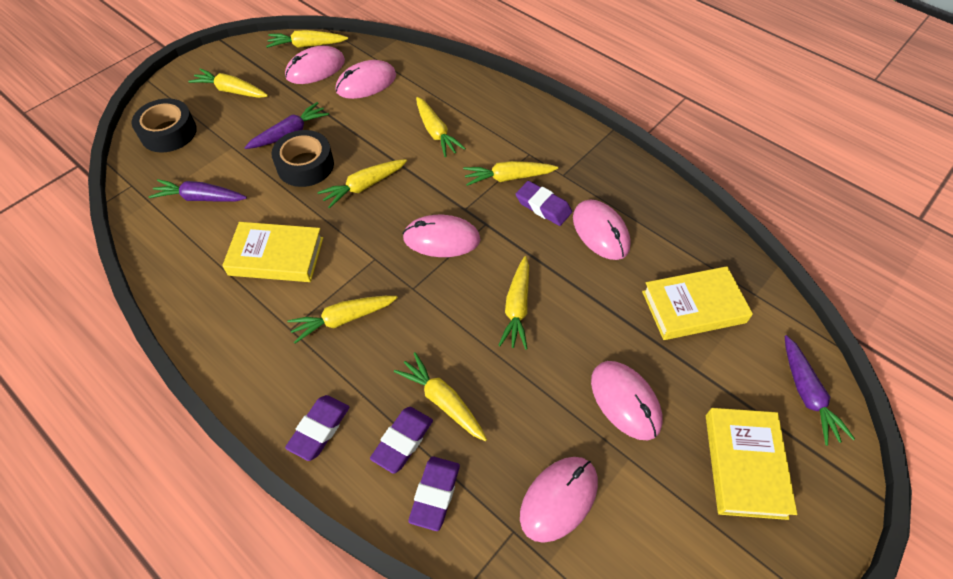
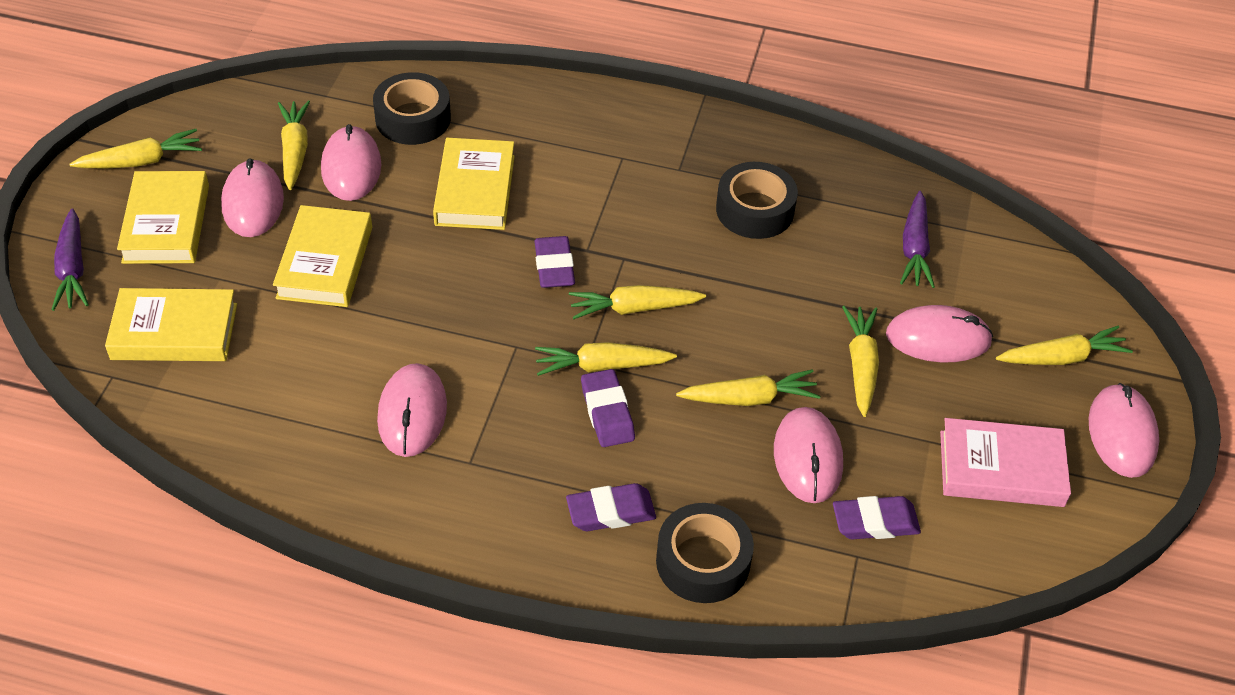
black tape: [131,98,197,152] [271,130,334,187] = 2 -> [373,72,451,145] [656,503,754,603] [716,162,798,239] = 3
pink book: none = 0 -> [940,418,1071,507] = 1
purple carrot: [148,179,247,202] [244,102,329,149] [785,335,855,446] = 3 -> [52,208,89,311] [900,191,935,288] = 2
yellow book: [222,222,323,282] [642,266,753,340] [706,408,797,520] = 3 -> [105,288,237,361] [117,171,209,264] [273,205,372,307] [433,138,515,230] = 4
yellow carrot: [188,68,268,98] [266,30,348,48] [287,296,398,343] [317,159,407,209] [394,352,487,441] [416,97,466,157] [463,161,558,186] [498,256,529,350] = 8 -> [69,129,202,168] [278,100,310,190] [535,342,677,376] [569,285,706,319] [676,369,820,406] [842,306,879,417] [996,326,1133,365] = 7

